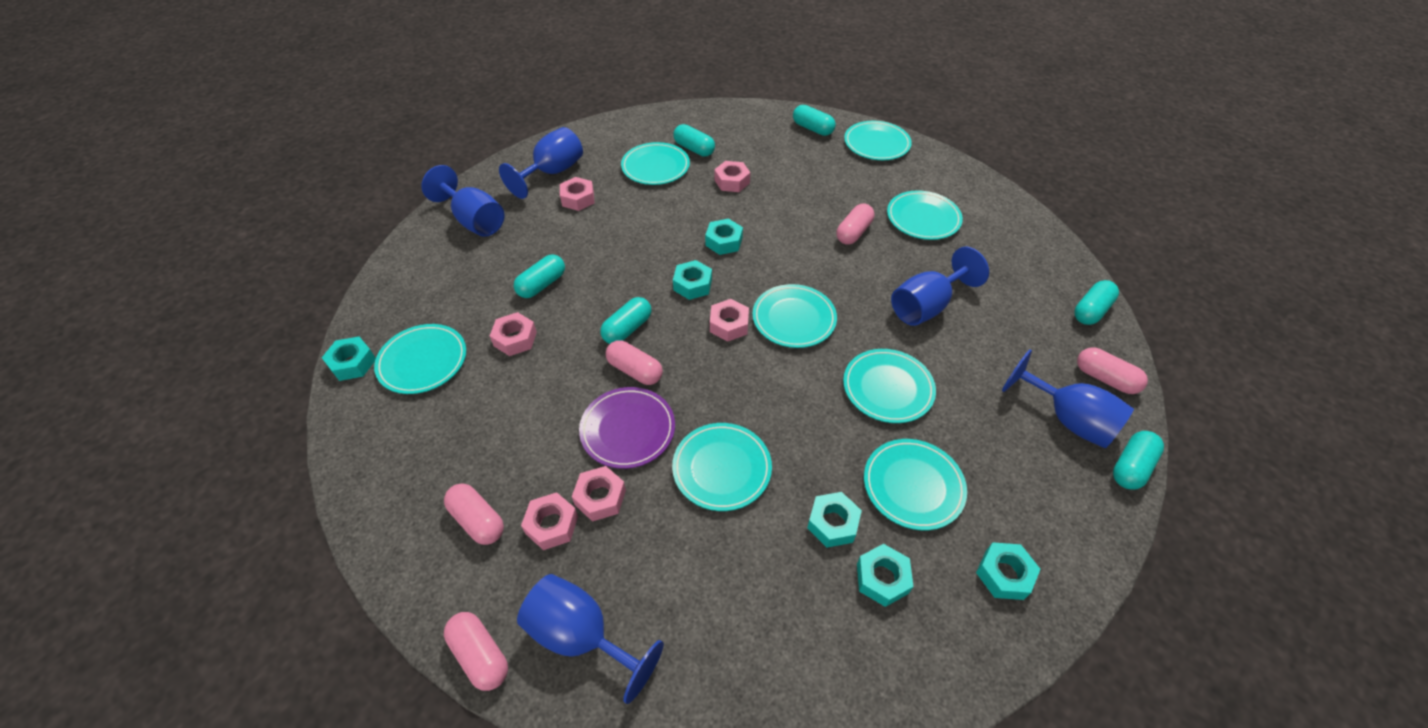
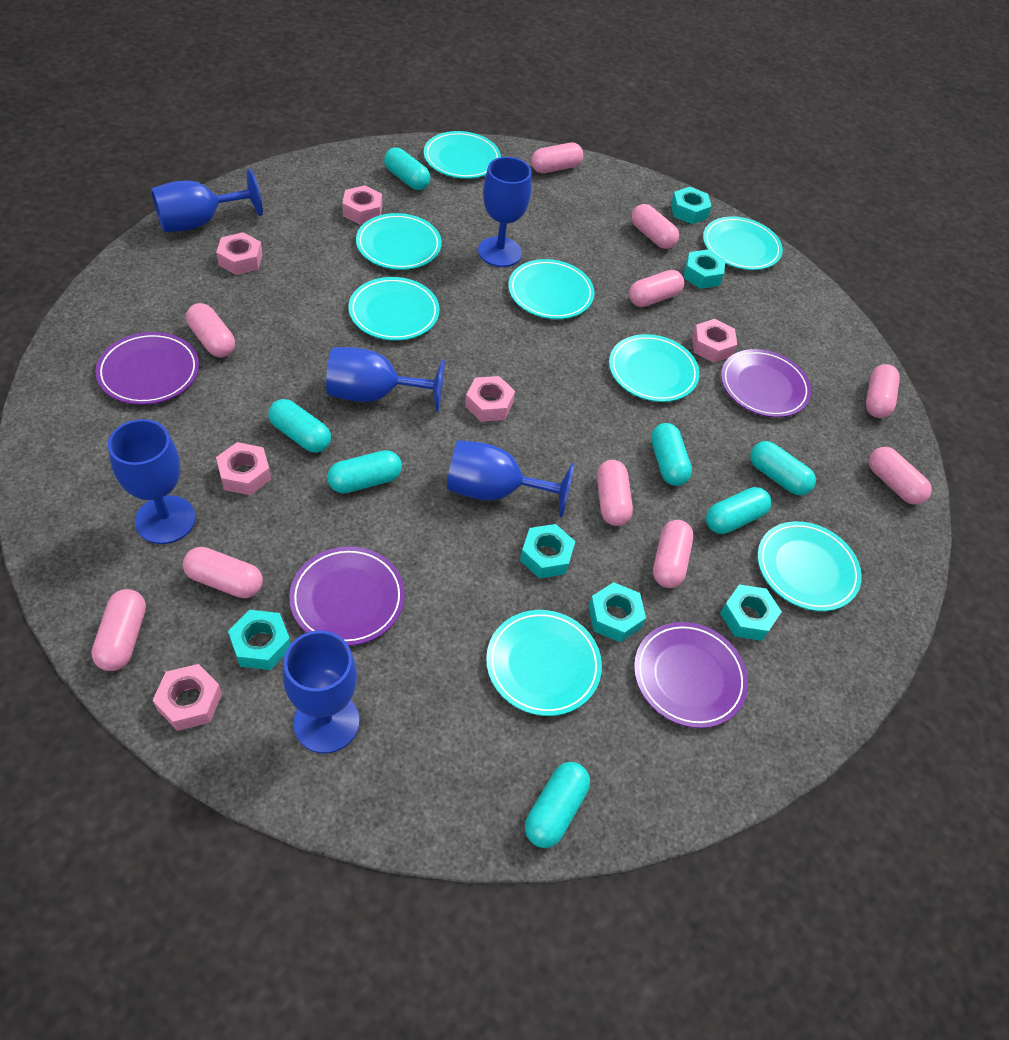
blue goblet: [421,165,505,237] [499,127,583,199] [517,574,664,704] [891,247,989,326] [1002,349,1134,448] = 5 -> [108,419,196,544] [151,169,263,232] [283,631,359,753] [326,347,445,412] [447,440,574,518] [478,157,532,267] = 6
pink capsule: [444,483,504,545] [444,612,508,691] [606,340,663,385] [837,204,874,245] [1077,347,1148,394] = 5 -> [91,589,146,671] [183,547,263,598] [186,303,235,357] [531,143,583,173] [597,460,633,526] [629,270,684,307] [631,204,679,249] [653,520,694,588] [866,364,900,418] [869,447,932,505] = 10
purple plate: [579,387,675,469] = 1 -> [95,332,199,405] [289,546,405,646] [634,622,748,728] [721,349,811,417] = 4
turquoise capsule: [514,254,565,298] [600,297,651,344] [673,124,715,157] [793,105,836,136] [1074,280,1119,325] [1113,431,1164,490] = 6 -> [268,399,331,453] [327,450,402,493] [384,147,431,190] [525,762,590,848] [651,423,692,486] [706,487,771,534] [750,441,816,495] = 7

